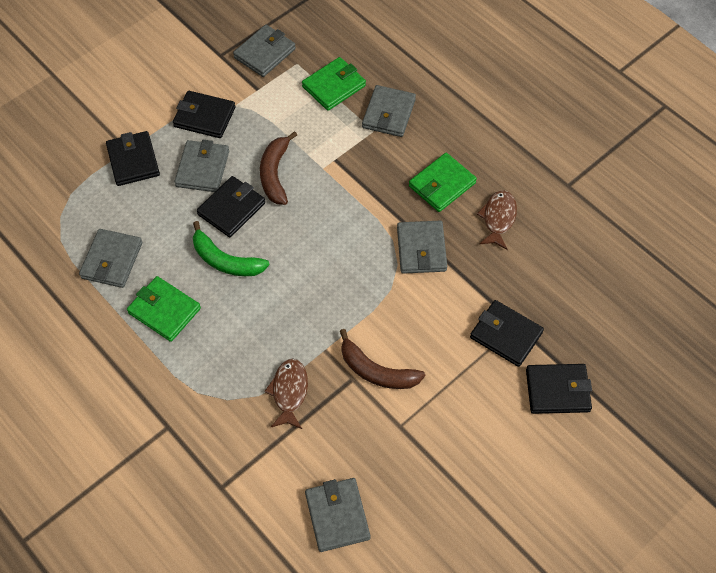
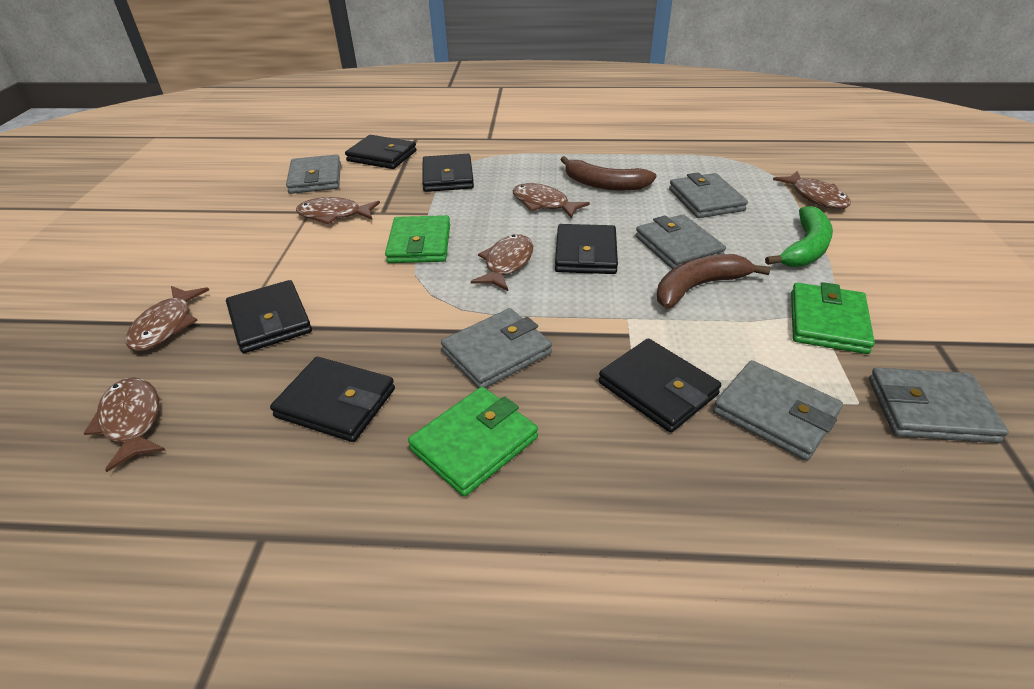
black wallet: [106,131,160,186] [173,91,236,138] [197,176,265,237] [470,300,544,367] [526,364,592,414] = 5 -> [226,280,312,353] [270,357,395,442] [345,135,417,169] [422,154,474,192] [555,224,618,274] [599,338,721,433] = 6
brown fish: [264,359,308,429] [477,190,517,250] = 2 -> [83,377,165,472] [126,286,209,351] [296,197,380,225] [471,234,533,291] [513,183,590,219] [773,171,851,209] = 6

